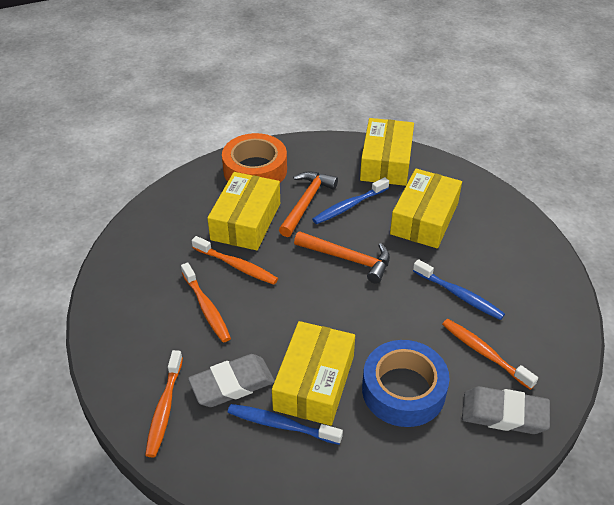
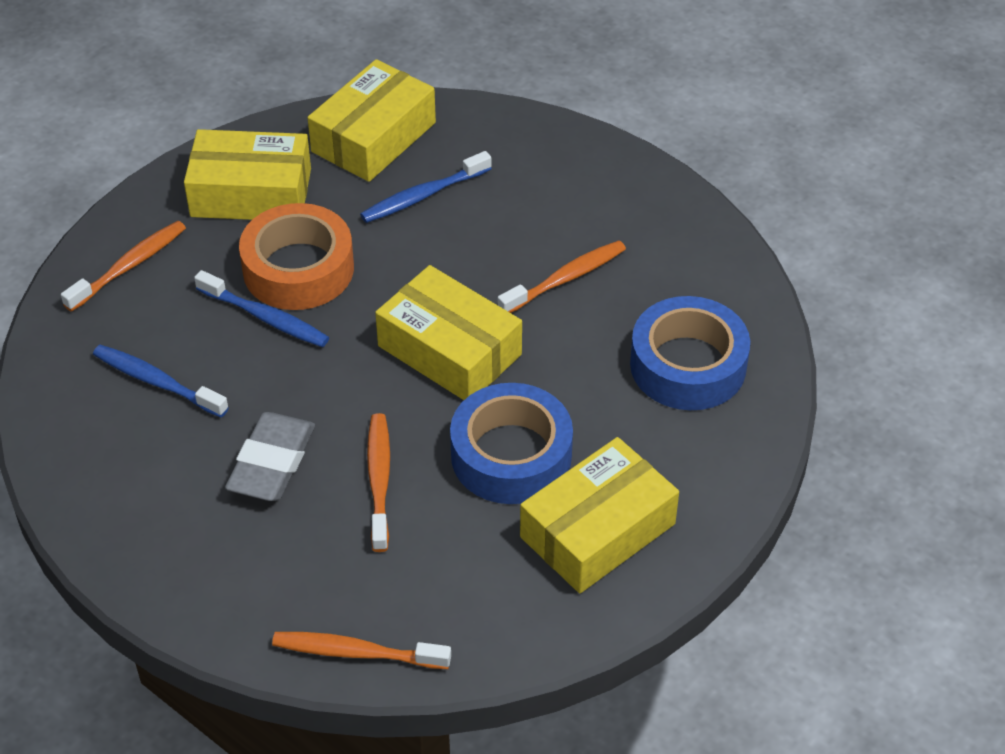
blue tape: [362,340,450,427] = 1 -> [450,383,573,504] [630,296,750,410] = 2
grey eraser: [188,354,275,407] [462,386,550,434] = 2 -> [225,412,315,501] = 1
orange hammer: [279,171,338,237] [294,231,390,284] = 2 -> none = 0

